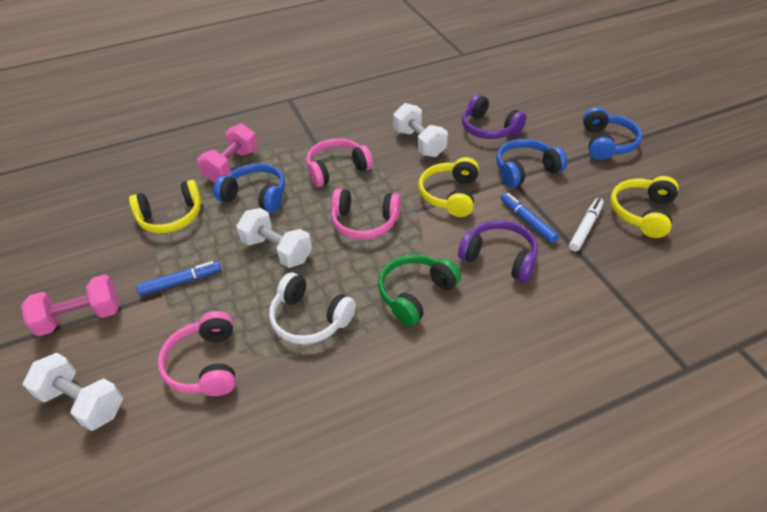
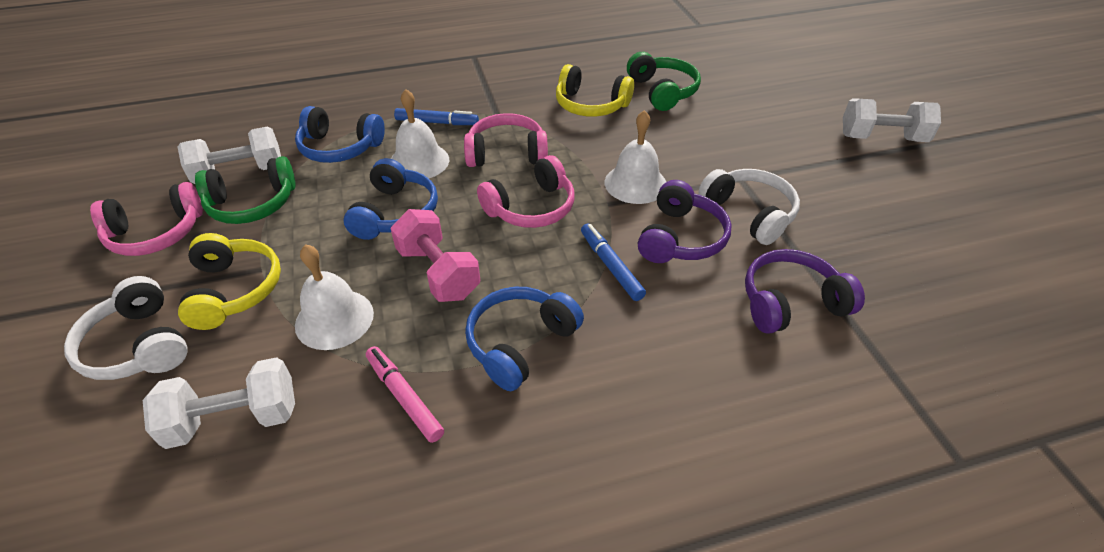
green headphones: [378,254,461,326] = 1 -> [195,156,296,224] [627,52,701,111] = 2
pink dumbbell: [21,274,120,336] [197,124,258,182] = 2 -> [390,209,481,302] = 1
pink marker: none = 0 -> [366,346,444,443] = 1
white bell: none = 0 -> [295,244,374,350] [391,89,449,179] [605,110,666,204] = 3
white headphones: [269,272,356,344] = 1 -> [64,276,188,380] [699,169,800,245] = 2
white marker: [569,198,604,251] = 1 -> none = 0
yellow headphones: [129,180,202,233] [418,157,479,217] [610,176,679,238] = 3 -> [178,233,281,330] [556,64,634,117] = 2

